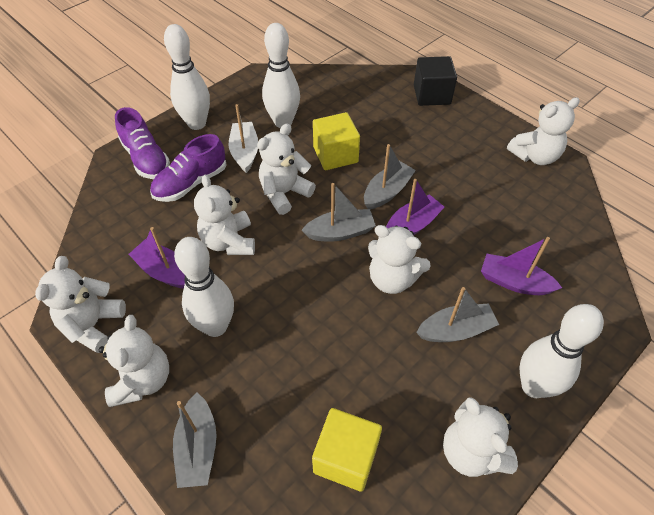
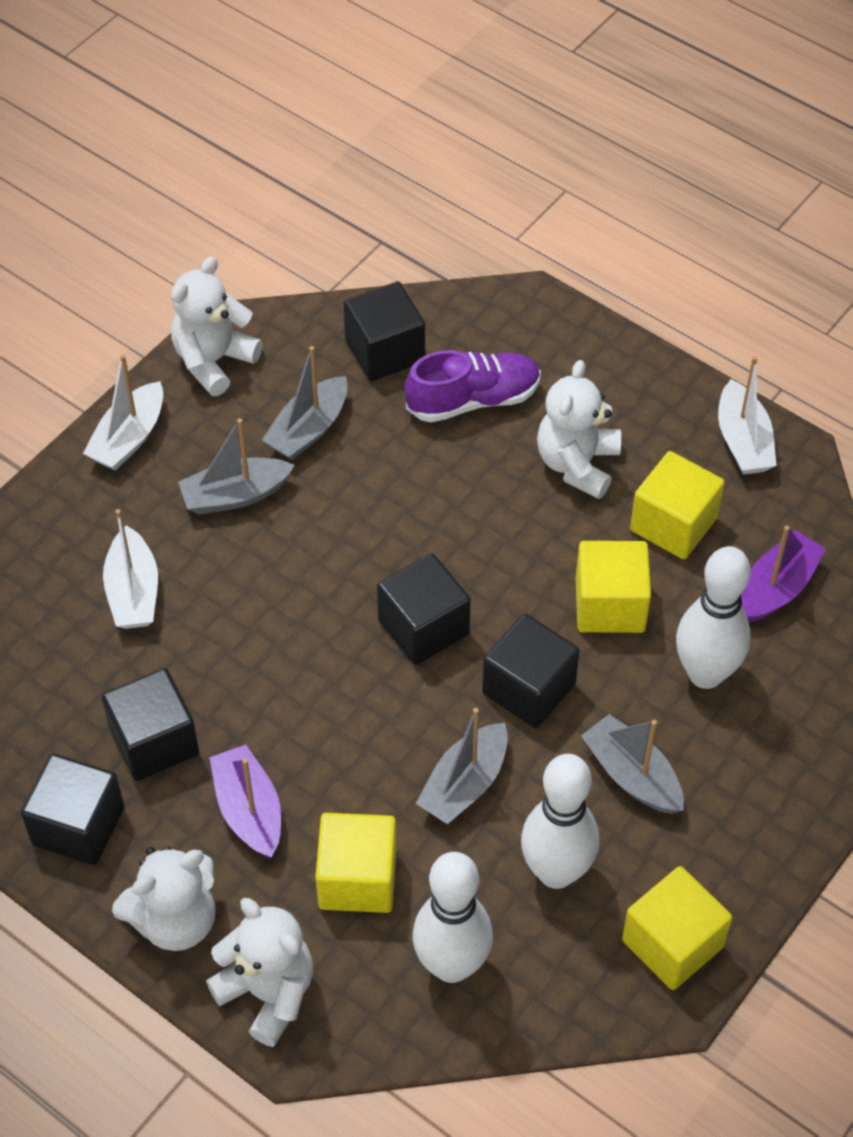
black cube: [414,56,457,106] = 1 -> [21,753,124,865] [102,668,199,781] [343,281,425,381] [377,553,471,665] [482,614,580,728] = 5
purple boat: [129,227,185,289] [386,179,445,235] [481,237,562,295] = 3 -> [209,744,281,858] [741,526,826,622] = 2
purple shoe: [115,107,170,179] [150,134,227,202] = 2 -> [405,350,541,423] = 1
white boat: [229,104,258,173] = 1 -> [83,354,163,471] [103,509,158,629] [718,356,777,475] = 3
white bowling pin: [164,24,210,130] [174,237,234,337] [262,23,300,128] [519,304,604,398] = 4 -> [413,852,493,983] [521,754,599,889] [676,546,751,689] = 3
white teddy bear: [35,256,126,353] [99,315,169,407] [194,174,255,255] [257,124,316,215] [368,225,431,294] [443,397,518,477] [507,97,580,165] = 7 -> [112,846,215,951] [171,257,263,396] [206,898,313,1047] [537,360,621,499] = 4
yellow cube: [312,408,382,492] [313,112,360,170] = 2 -> [315,813,396,913] [576,541,651,633] [622,866,732,990] [630,451,725,559] = 4

